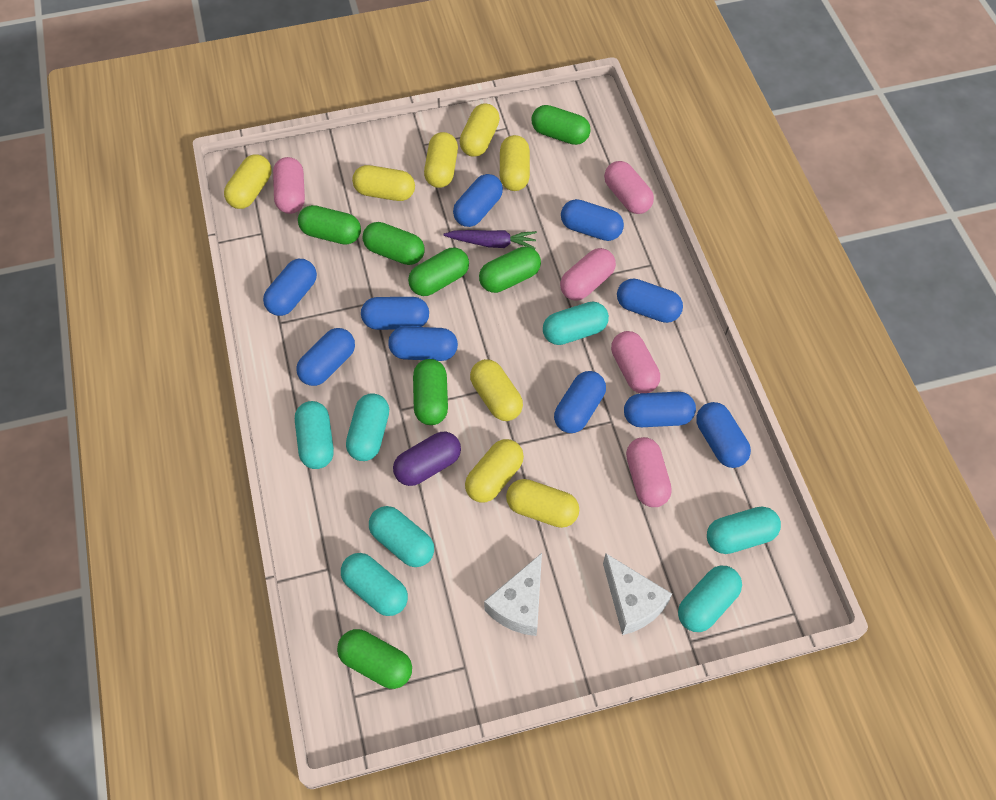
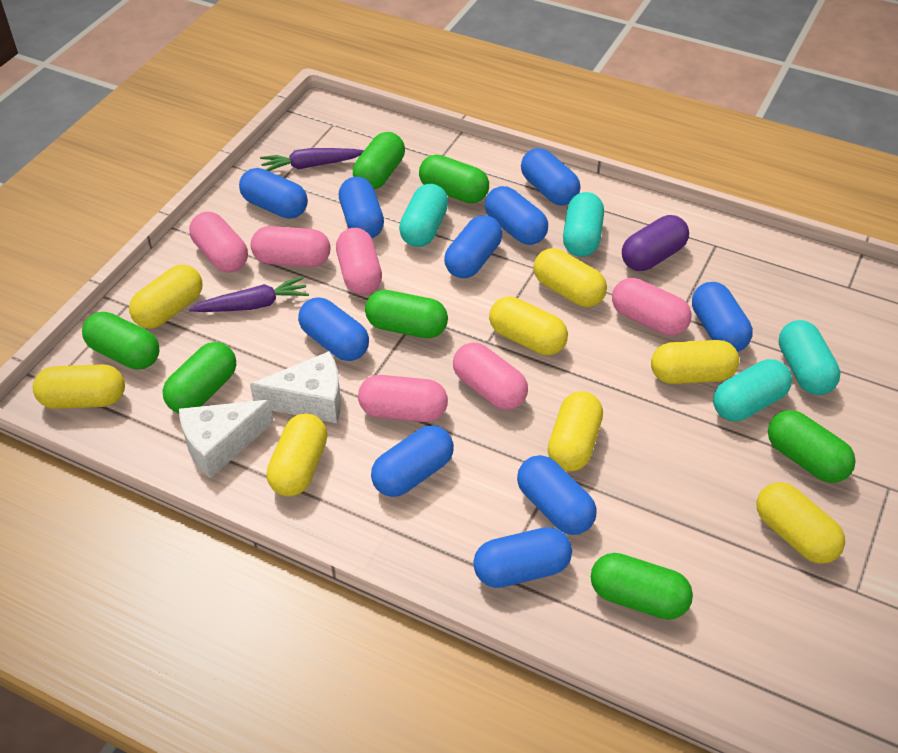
pink capsule: [273,157,305,214] [560,248,616,301] [604,161,654,214] [611,331,660,393] [626,437,672,507] = 5 -> [189,212,248,273] [251,226,330,267] [336,228,382,295] [358,375,448,422] [453,342,528,410] [612,278,691,336] = 6
purple carrot: [443,230,537,249] = 1 -> [189,277,309,312] [260,148,364,171] = 2
turquoise capsule: [295,401,334,469] [341,553,408,616] [346,393,389,461] [369,506,434,567] [543,301,609,345] [678,566,742,632] [707,507,781,554] = 7 -> [399,184,448,247] [563,192,604,257] [713,359,792,421] [778,320,840,395] = 4

